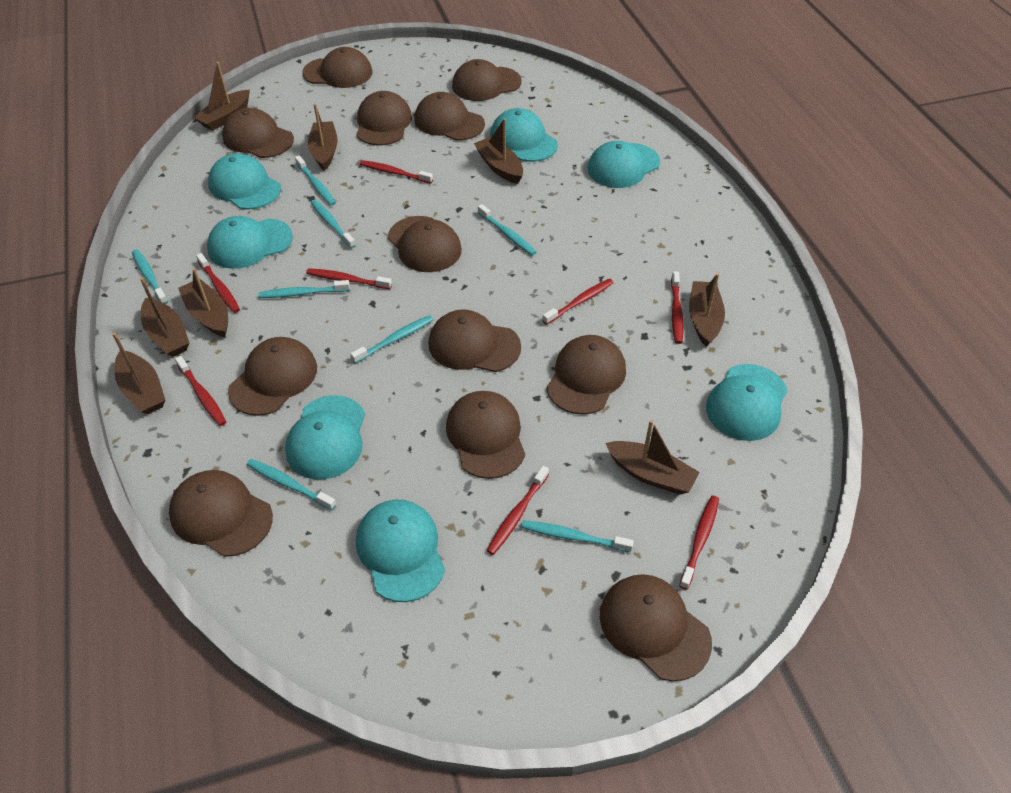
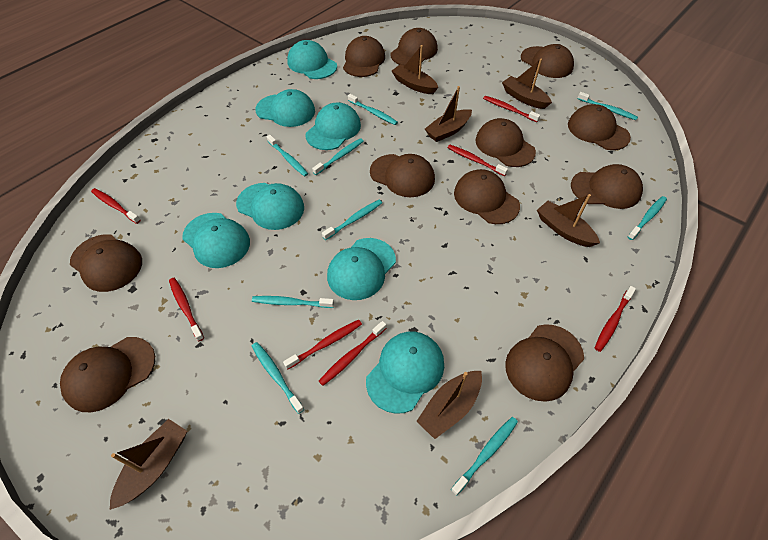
brown boat: [112,332,165,414] [140,277,190,357] [178,268,228,337] [193,62,250,131] [308,104,338,171] [474,118,523,184] [605,420,700,495] [689,273,725,347] = 8 -> [109,419,187,510] [392,45,438,94] [416,371,482,439] [425,86,472,142] [502,59,552,109] [537,194,600,247] = 6
brown cap: [169,470,273,557] [222,108,294,158] [228,337,317,416] [302,47,372,88] [356,91,412,146] [388,216,462,272] [414,92,485,141] [428,309,521,372] [446,391,525,479] [452,59,522,101] [546,335,626,414] [600,574,712,681] = 12 -> [60,337,155,412] [70,234,142,292] [343,36,385,77] [370,154,435,197] [391,28,438,65] [454,169,520,224] [475,118,536,167] [505,324,584,402] [521,44,574,78] [568,104,631,150] [571,164,643,209] = 11
red toothbrush: [175,356,226,426] [196,253,240,313] [306,268,392,289] [360,160,433,184] [486,466,549,555] [542,279,614,325] [671,271,683,344] [679,496,719,590] = 8 -> [91,188,141,224] [169,278,204,341] [283,320,362,370] [319,321,386,386] [447,145,508,176] [483,96,540,122] [595,286,636,352] = 7
turquoise toothbrush: [132,249,168,304] [247,459,336,510] [259,280,350,298] [295,155,336,206] [311,199,356,249] [350,315,433,363] [478,204,536,255] [521,520,634,552] = 8 -> [252,296,334,308] [252,342,304,414] [267,135,308,177] [312,138,363,175] [322,200,382,240] [348,94,398,125] [451,417,518,495] [577,92,638,120] [628,196,667,240] = 9

